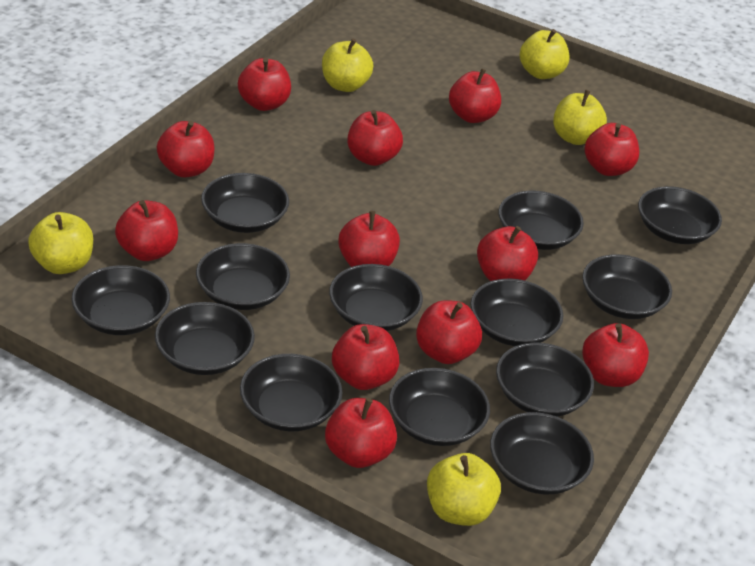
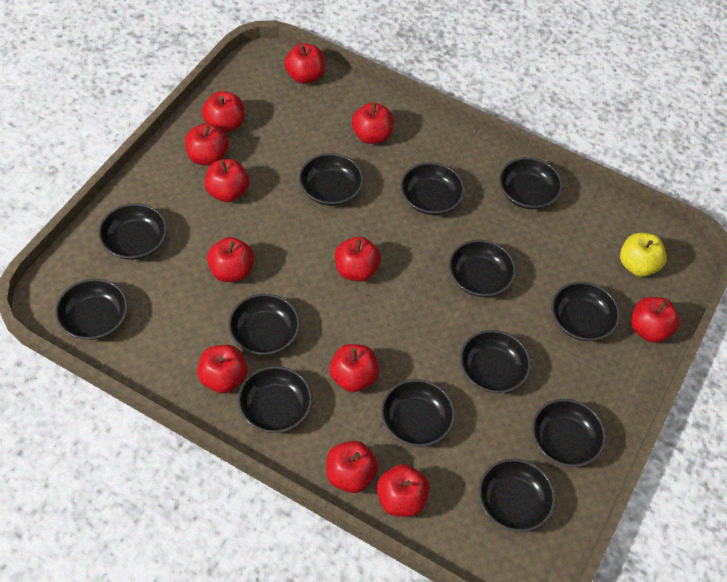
yellow apple: [28,212,93,274] [322,39,373,92] [427,453,501,526] [520,29,569,79] [553,90,607,145] = 5 -> [620,233,667,277] = 1

